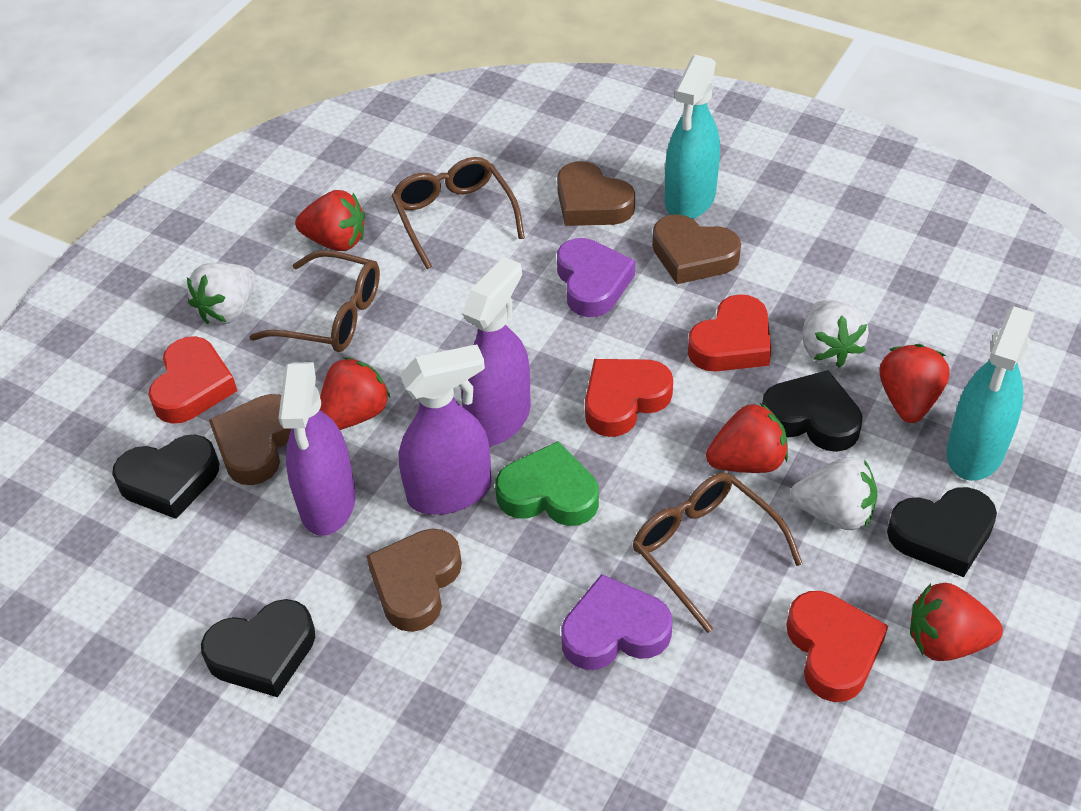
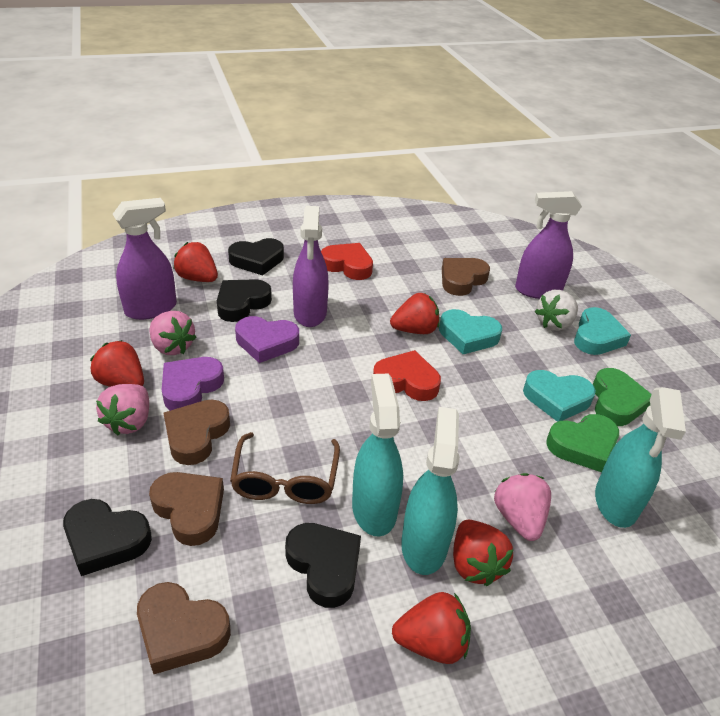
brown glasses: [250,250,380,352] [391,157,525,269] [632,473,803,633] = 3 -> [230,432,340,504] = 1
green heart: [495,441,599,526] = 1 -> [546,414,619,472] [593,368,652,426] = 2
pink strawberry: none = 0 -> [96,384,149,435] [149,311,197,355] [494,473,551,541] = 3
red heart: [148,336,237,424] [585,359,673,437] [688,294,771,372] [786,591,888,702] = 4 -> [321,243,373,280] [373,350,441,401] = 2
turquoise heart: none = 0 -> [439,309,502,354] [523,370,596,422] [574,307,631,355] = 3
turquoise spray bottle: [665,55,720,219] [946,306,1035,481] = 2 -> [352,374,403,537] [401,407,460,575] [595,387,686,528] = 3
white strawberry: [187,263,255,324] [790,457,878,530] [802,300,869,367] = 3 -> [535,290,578,331] = 1

